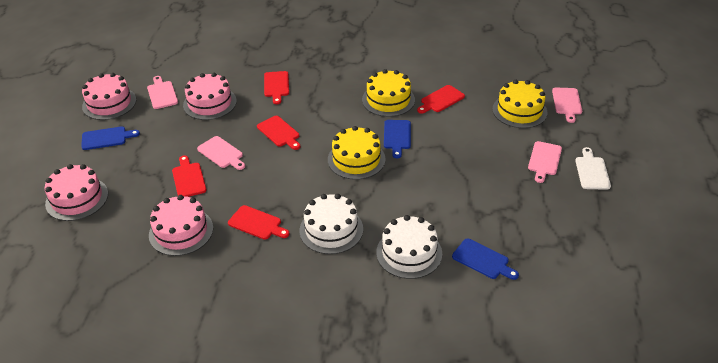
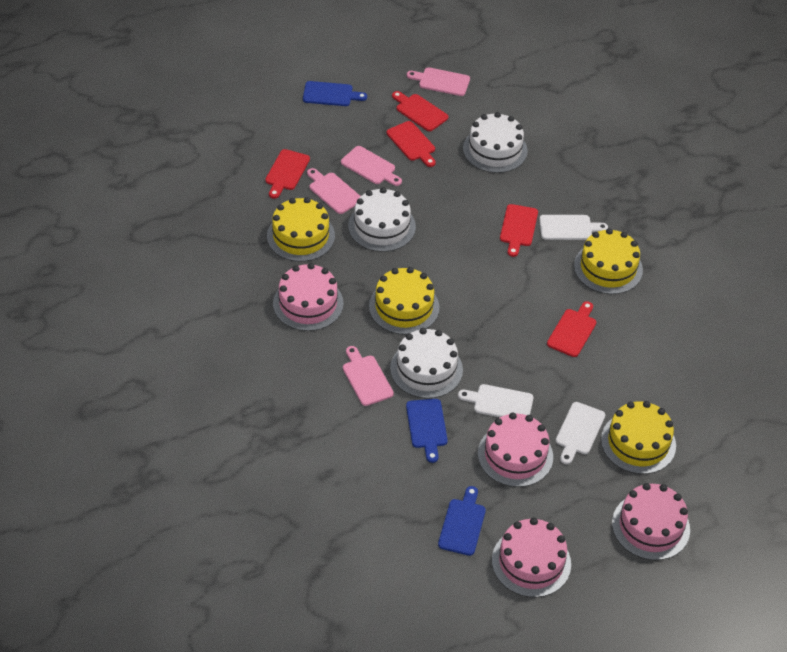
white cake: [300,194,363,254] [376,215,442,279] = 2 -> [348,187,416,252] [390,328,463,399] [463,112,528,173] = 3
white cutting board: [575,147,611,190] = 1 -> [458,384,533,417] [539,215,608,240] [556,402,605,464] = 3
yellow cake: [328,126,386,180] [362,69,415,117] [492,80,547,128] = 3 -> [267,197,335,262] [369,267,439,335] [574,228,643,294] [601,401,676,474] = 4

